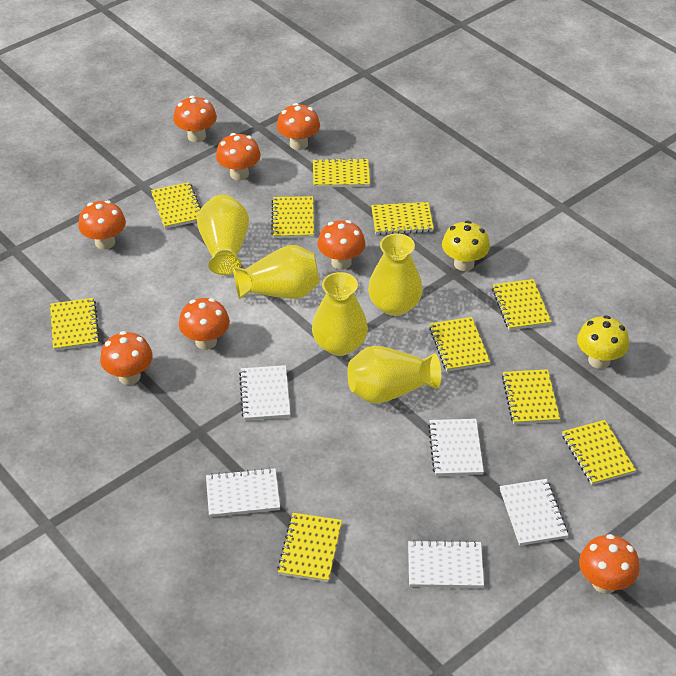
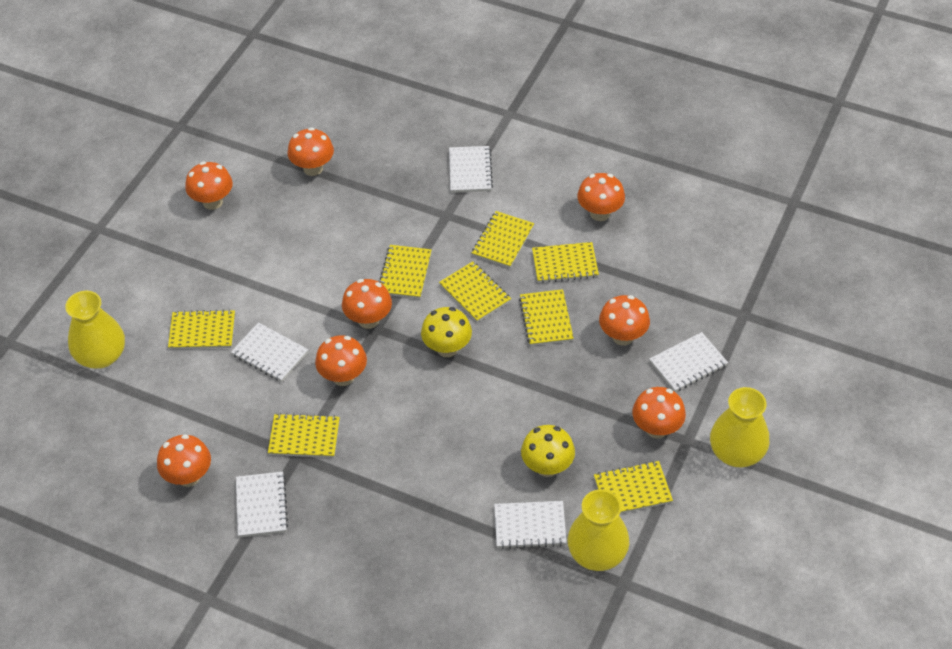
yellow notebook: [50,298,100,351] [151,182,201,229] [271,196,314,238] [277,513,342,582] [313,158,370,188] [371,202,434,235] [429,317,490,372] [492,279,551,330] [502,369,560,424] [562,420,636,485] = 10 -> [168,309,235,349] [268,413,340,458] [380,245,432,299] [439,262,511,322] [472,211,534,268] [519,289,574,346] [532,242,599,283] [594,461,673,514] = 8
yellow vase: [197,195,249,275] [233,245,320,299] [312,272,368,356] [347,346,441,404] [368,233,423,316] = 5 -> [65,291,125,368] [567,489,629,571] [710,387,769,467] = 3

